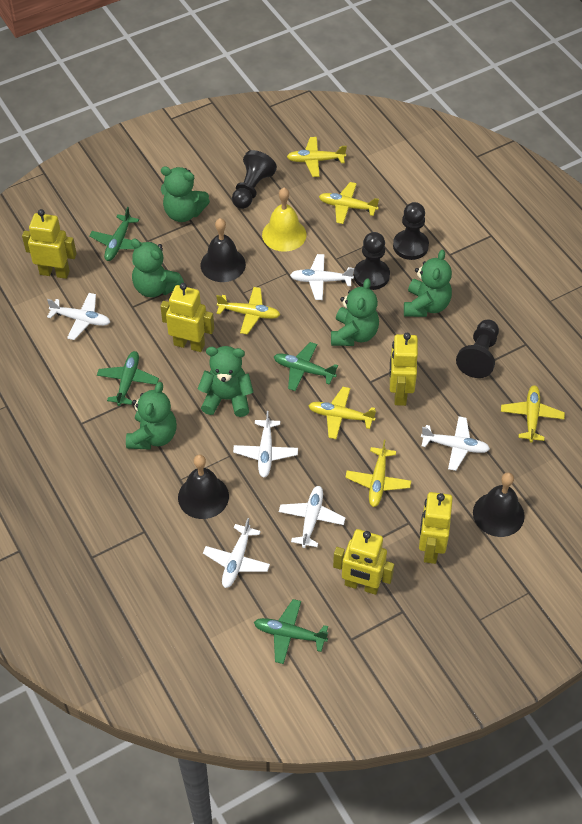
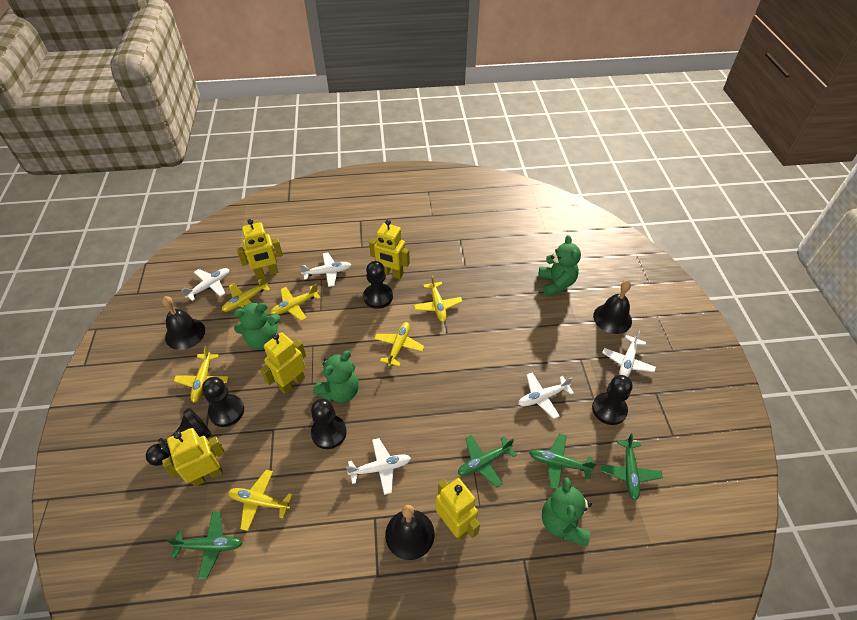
black pawn: [232,150,277,209] [354,232,390,290] [393,202,429,260] [456,320,499,378] = 4 -> [146,408,212,466] [202,377,244,427] [311,399,347,449] [363,261,393,309] [592,375,633,425] = 5
green teddy bear: [126,382,177,450] [131,239,184,297] [161,166,210,222] [198,346,253,417] [331,278,379,346] [404,250,452,317] = 6 -> [234,302,280,350] [313,350,359,403] [538,235,581,296] [542,478,592,546] = 4
white plane: [47,293,110,340] [203,518,270,588] [233,411,298,478] [279,486,345,548] [290,254,354,300] [421,416,490,471] = 6 -> [182,268,229,301] [300,252,351,287] [346,438,411,495] [518,372,574,419] [602,331,656,377] = 5
yellow bell: [262,188,307,252] = 1 -> none = 0

